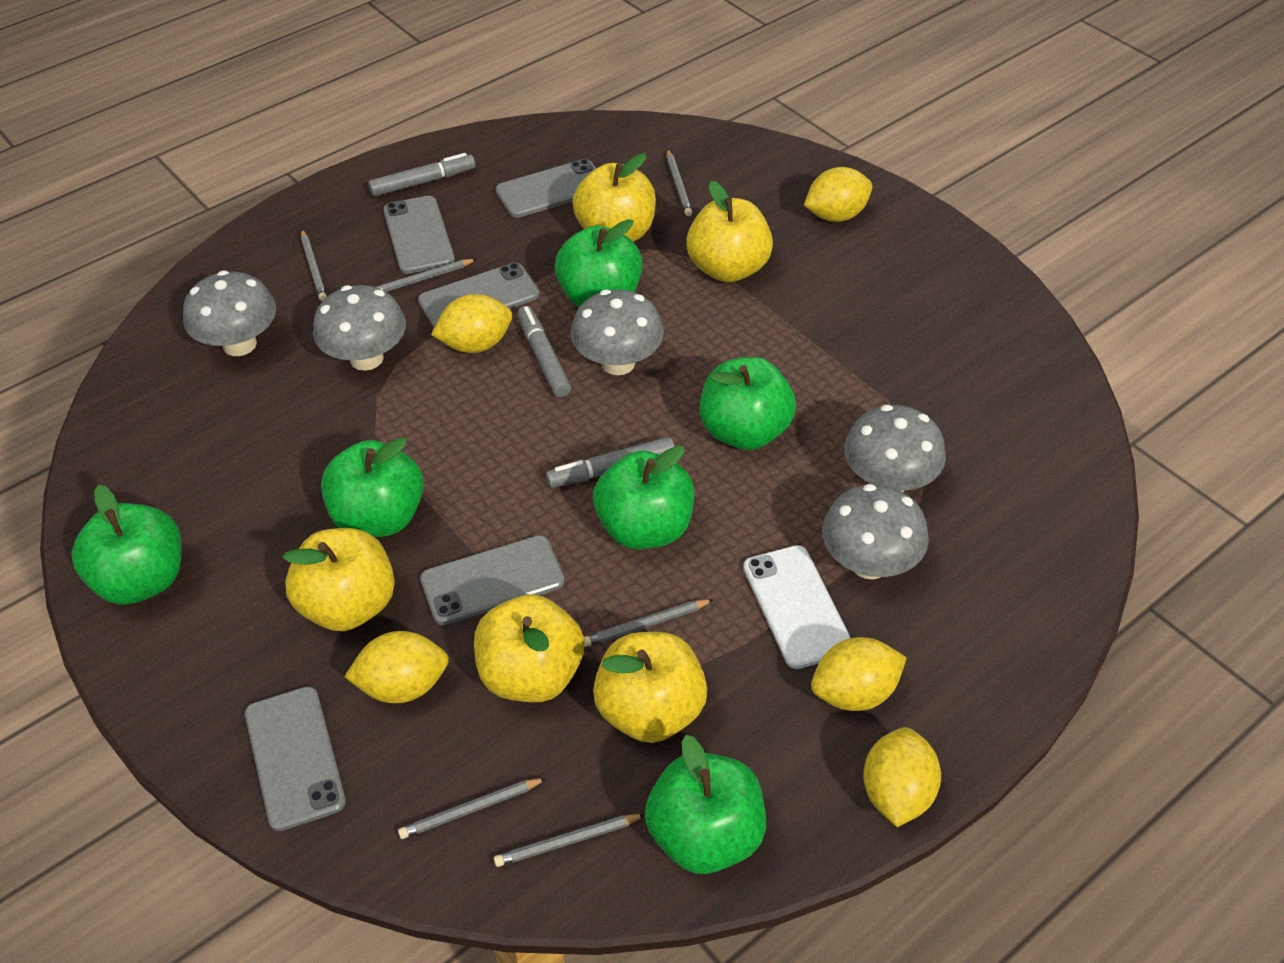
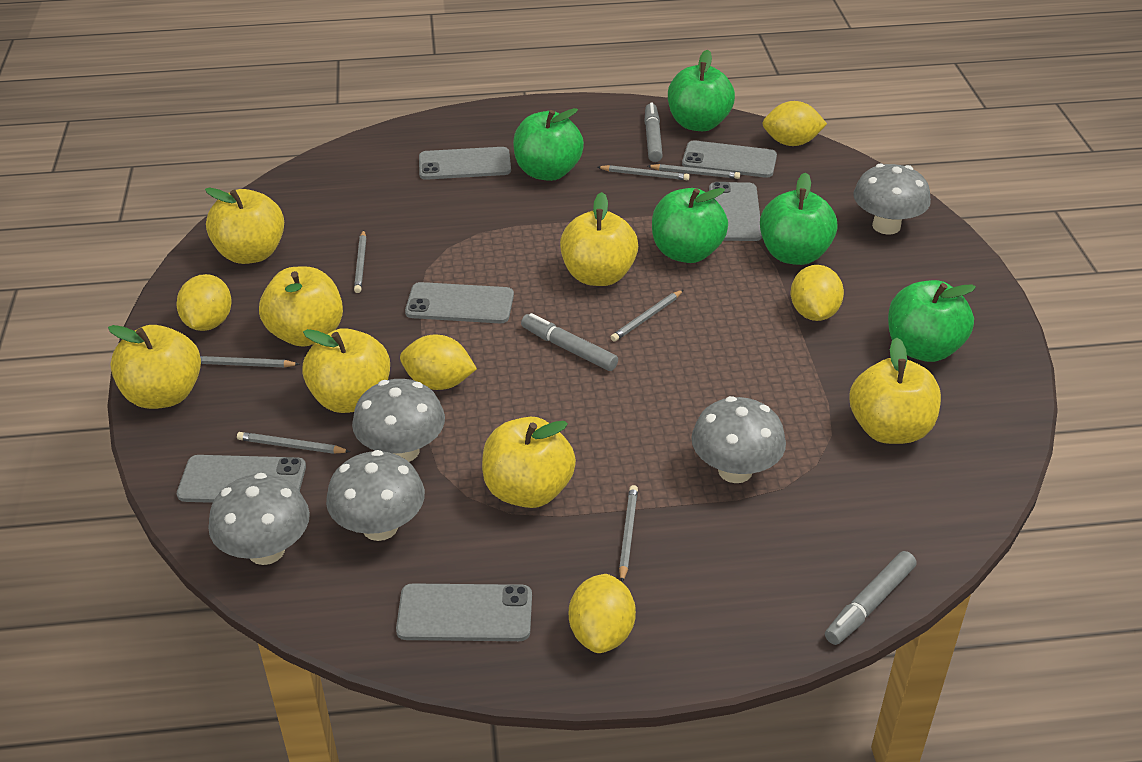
green apple: [71,485,181,605] [321,437,424,537] [555,219,642,307] [593,445,694,549] [645,735,766,874] [700,357,796,450] = 6 -> [513,108,584,181] [652,188,728,263] [668,50,735,131] [760,172,838,265] [888,280,976,362] = 5
grey pencil: [301,230,327,301] [376,259,477,292] [398,778,546,839] [494,814,645,867] [584,599,714,647] [667,149,692,216] = 6 -> [200,356,300,367] [237,432,351,454] [354,230,366,293] [598,165,689,180] [611,290,683,342] [619,485,638,582] [648,164,740,179] = 7
grey phone: [245,686,346,831] [383,196,455,274] [418,263,539,328] [420,535,565,625] [496,159,596,218] = 5 -> [177,455,306,503] [396,583,532,641] [405,282,514,323] [419,147,511,180] [682,140,777,178] [709,182,762,241] = 6
white phone: [743,545,851,669] = 1 -> none = 0
yellow apple: [283,528,395,631] [474,594,584,702] [573,153,656,242] [593,632,707,743] [686,181,773,282] = 5 -> [108,325,201,409] [205,187,284,264] [259,266,343,347] [302,328,390,413] [482,417,576,508] [560,192,638,286] [849,337,941,444] = 7

